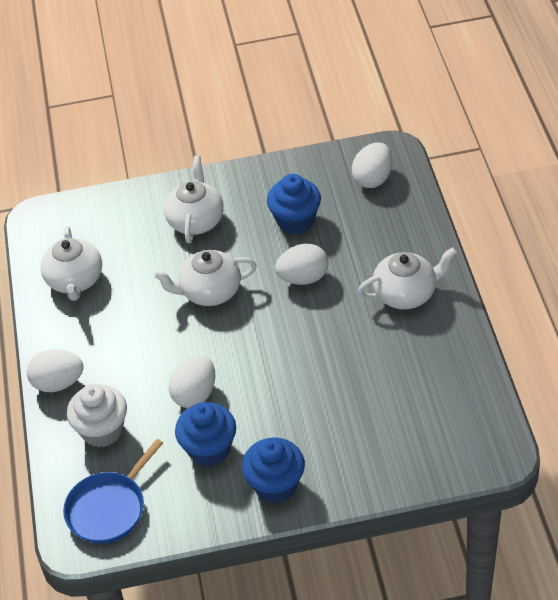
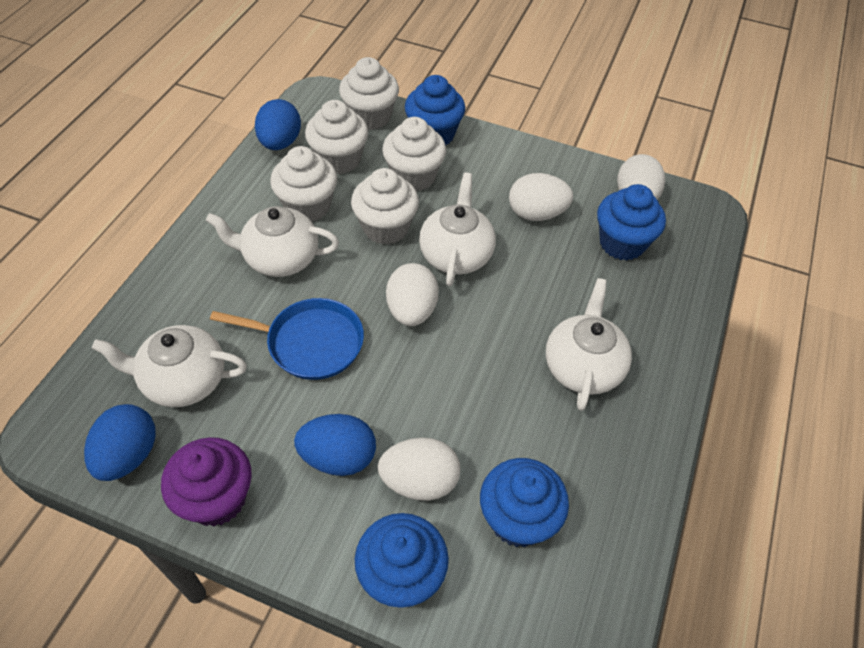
blue cupcake: [175,402,236,466] [242,437,305,503] [267,174,321,234] = 3 -> [355,513,449,608] [405,75,465,146] [480,458,569,547] [597,184,666,261] = 4
blue egg: none = 0 -> [84,404,156,481] [255,99,301,150] [294,414,376,476] = 3
purple cupcake: none = 0 -> [161,437,252,526] = 1
white cupcake: [67,384,127,448] = 1 -> [270,146,337,221] [305,100,368,174] [339,57,399,130] [351,168,419,245] [382,117,446,191] = 5

